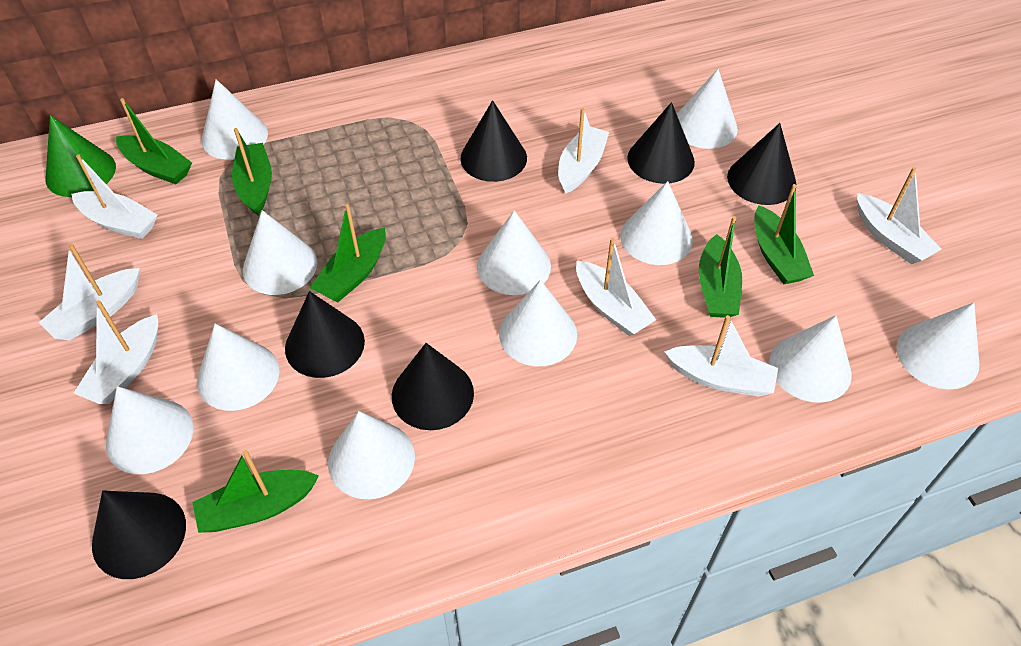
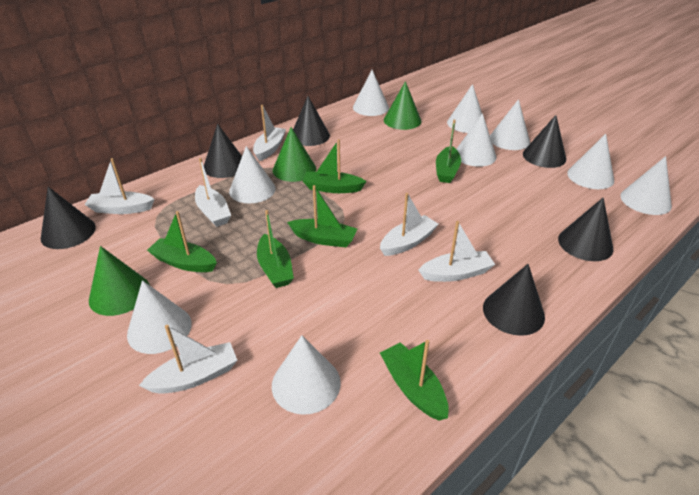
green cone: [46,115,116,197] = 1 -> [89,246,149,316] [273,127,316,182] [384,81,422,130] = 3
white boat: [39,244,140,341] [72,155,158,239] [74,300,158,404] [558,108,609,194] [576,238,656,336] [664,315,778,397] [857,167,942,264] = 7 -> [84,158,155,214] [139,325,237,394] [195,158,231,227] [253,105,286,161] [380,193,439,256] [419,221,495,282] = 6
white cone: [106,386,193,474] [197,324,280,411] [201,79,268,160] [243,210,317,295] [328,411,415,499] [477,210,551,295] [499,280,577,366] [620,181,693,265] [677,69,738,149] [769,316,852,403] [896,302,979,389] = 11 -> [127,280,192,354] [229,146,276,204] [272,335,341,415] [353,70,389,116] [447,84,482,133] [457,114,496,167] [490,99,530,150] [567,134,614,189] [620,156,672,215] = 9

